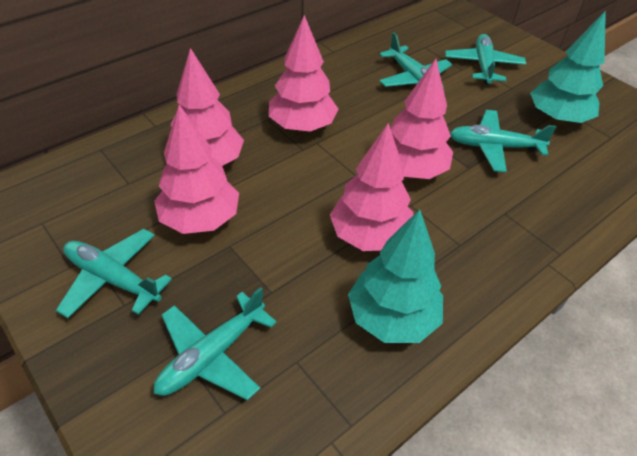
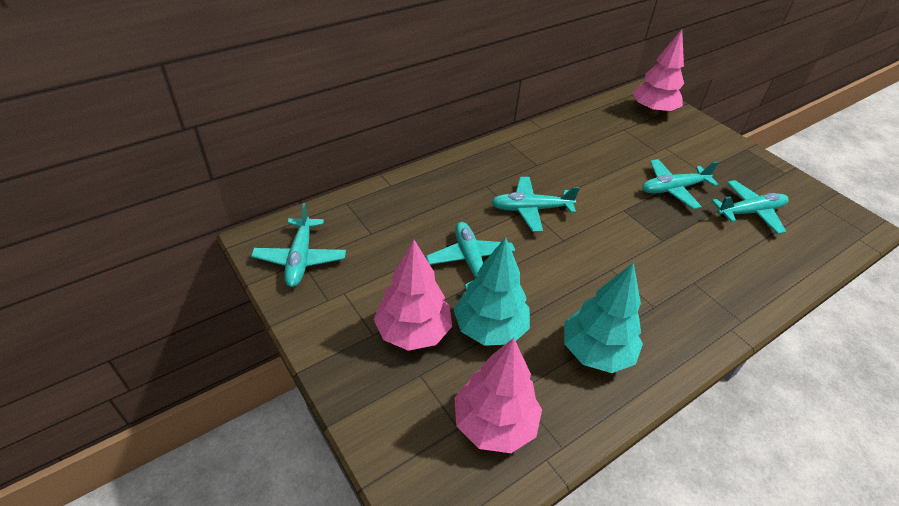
pink tree: [154,105,239,234] [171,48,244,166] [269,15,338,132] [330,123,414,251] [391,59,453,179] = 5 -> [374,240,452,351] [454,338,542,453] [633,29,684,114] = 3

